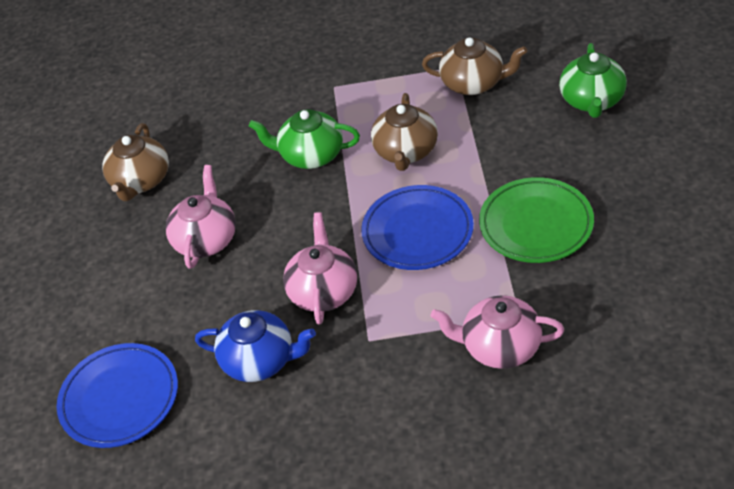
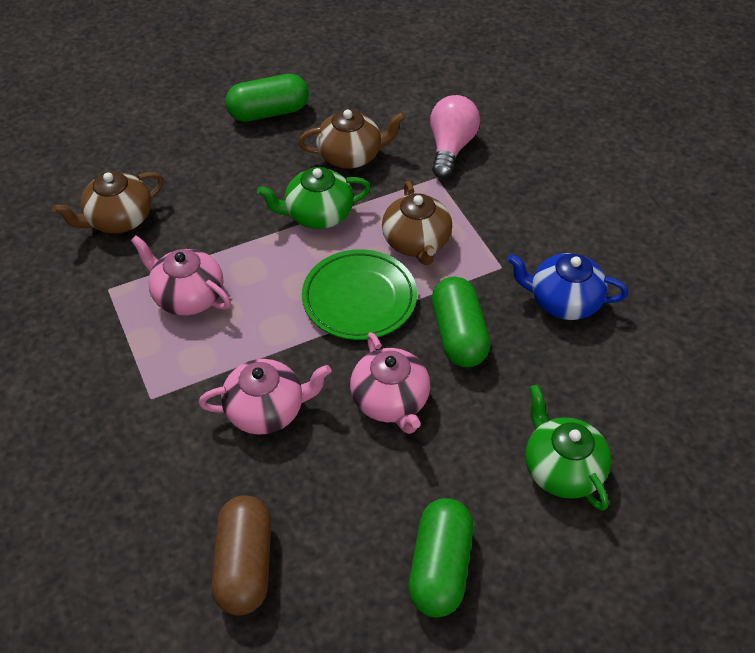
blue plate: [57,343,178,448] [361,185,474,270] = 2 -> none = 0
brown capsule: none = 0 -> [212,496,271,616] = 1
green capsule: none = 0 -> [225,74,309,122] [408,498,473,618] [432,277,490,367] = 3
pink light bulb: none = 0 -> [430,95,480,179] = 1

